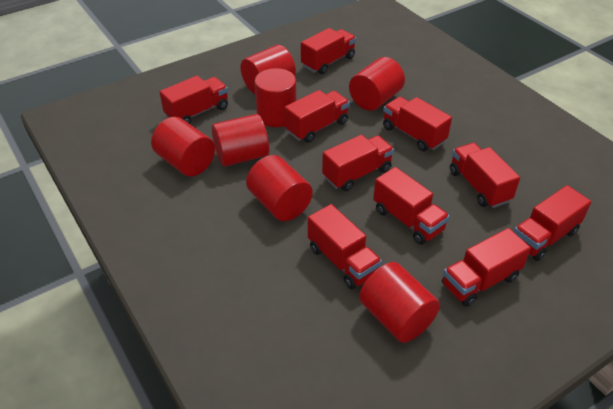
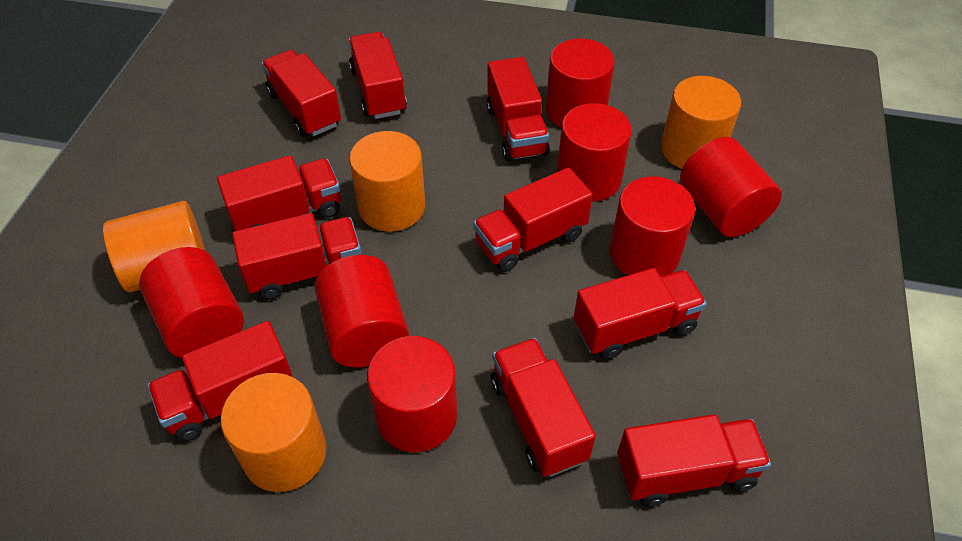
orange cylinder: none = 0 -> [103,201,205,292] [221,373,327,492] [349,131,425,232] [661,76,741,169] = 4

